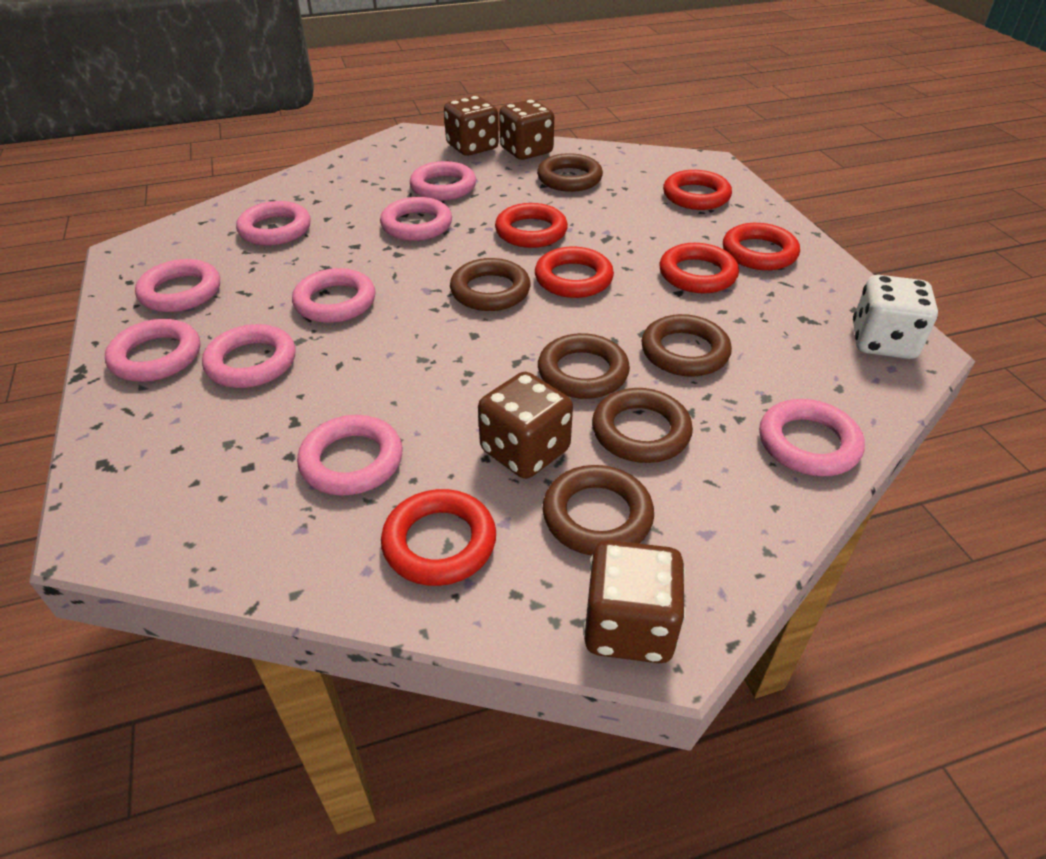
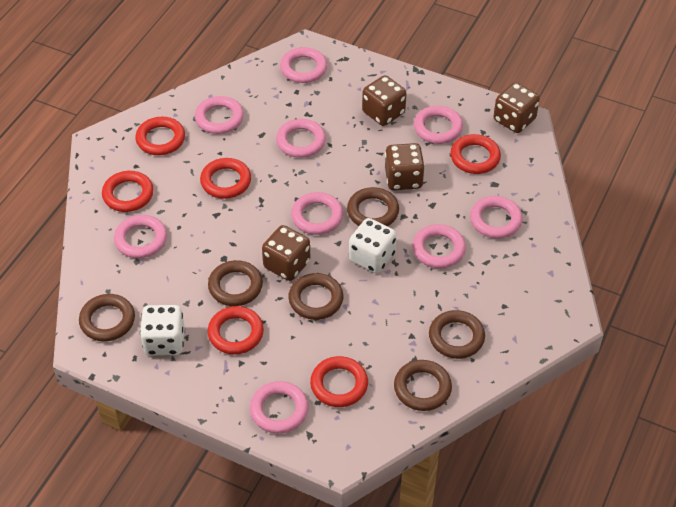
white dice: [853,275,938,359] = 1 -> [140,305,184,355] [349,218,396,273] = 2

